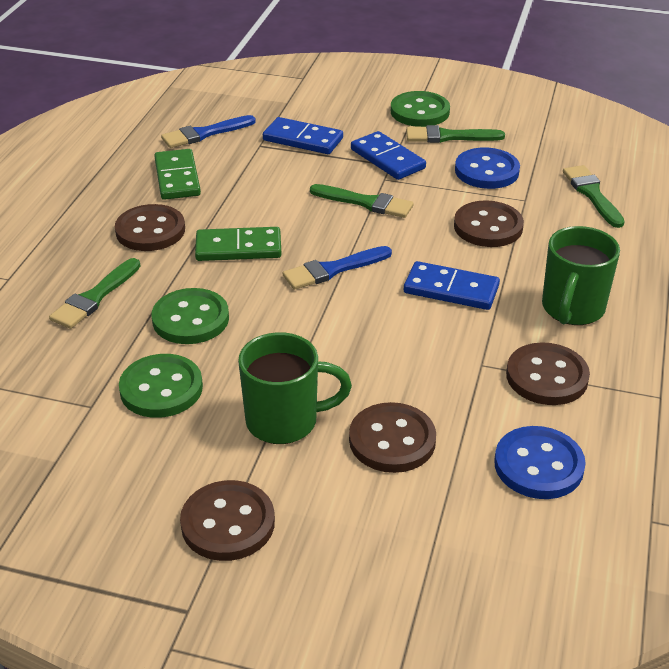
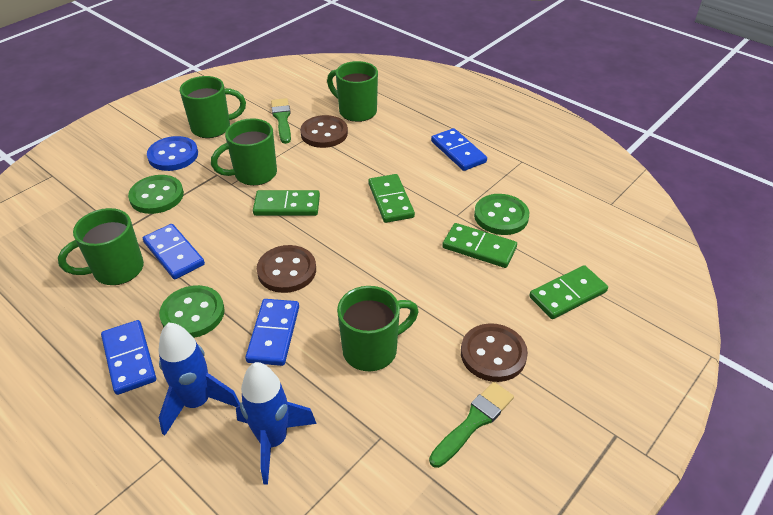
blue brush: [161,115,256,148] [283,246,392,290] = 2 -> none = 0
blue button: [455,148,520,189] [494,426,586,499] = 2 -> [147,136,198,171] = 1
blue domino: [263,117,343,154] [351,131,426,180] [404,261,500,310] = 3 -> [101,320,156,395] [143,224,205,279] [245,299,299,366] [431,128,487,171] = 4
blue rocket: none = 0 -> [158,322,240,436] [236,362,317,485] = 2
brown button: [115,204,185,251] [180,480,275,561] [349,402,436,473] [454,200,524,247] [506,342,590,405] = 5 -> [257,245,316,293] [300,115,348,148] [461,323,528,382] = 3
green brush: [49,258,140,329] [310,184,414,218] [406,125,505,143] [563,165,625,228] = 4 -> [271,98,291,144] [429,382,514,468] = 2
green domino: [154,149,201,200] [195,227,282,261] = 2 -> [253,190,320,216] [368,174,415,223] [442,223,517,268] [529,265,608,319] = 4
green mug: [238,332,352,444] [542,226,620,325] = 2 -> [58,208,144,285] [180,76,246,138] [211,118,277,186] [327,61,378,122] [337,286,419,371] = 5

